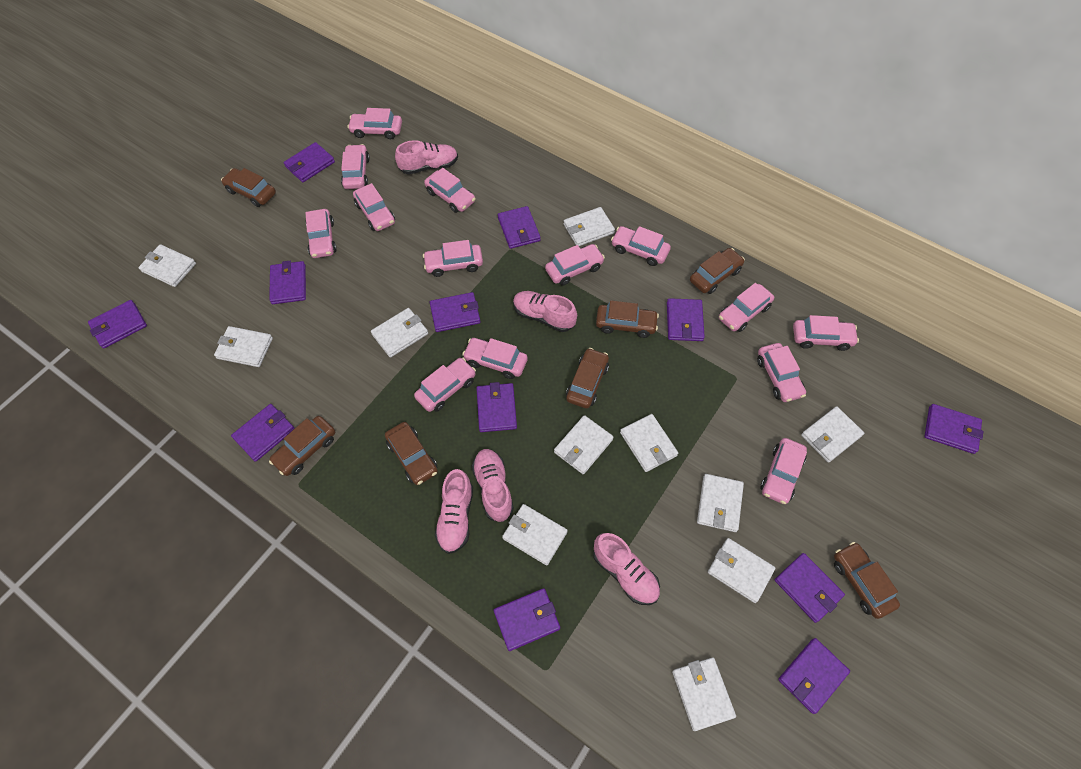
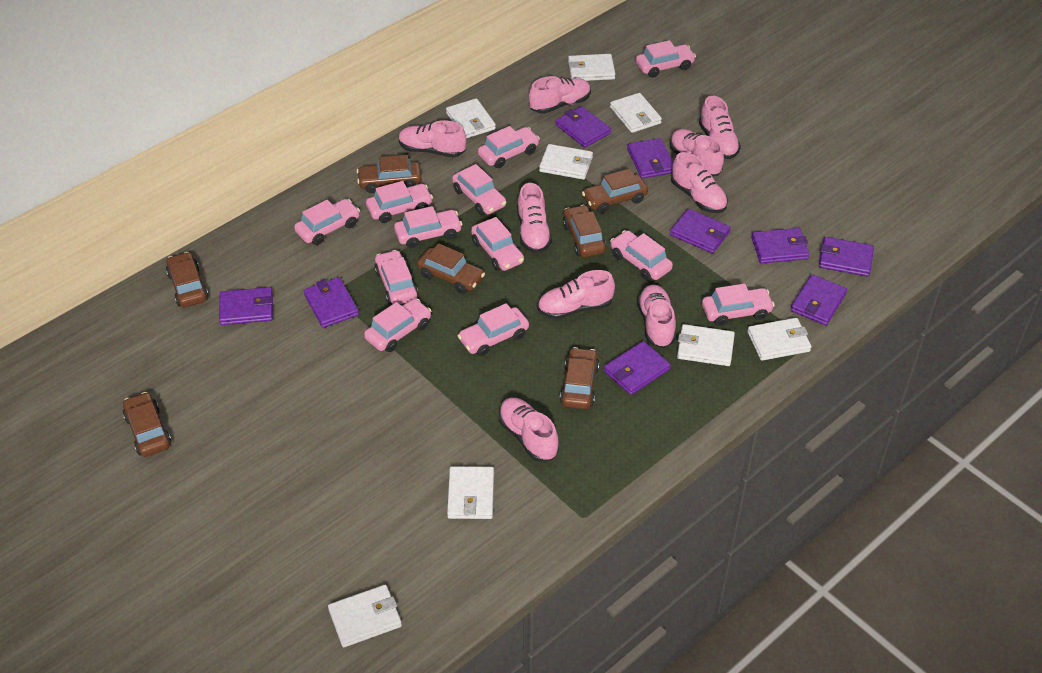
pink car: [305,209,337,258] [341,144,370,189] [348,108,402,139] [353,183,395,231] [414,358,476,412] [423,240,483,277] [424,168,476,213] [462,338,528,379] [545,244,605,286] [611,226,671,266] [719,283,774,332] [757,343,806,402] [760,438,807,504] [793,315,859,351] = 14 -> [294,199,360,245] [364,299,432,352] [366,181,433,223] [374,250,418,304] [394,206,462,248] [452,164,506,215] [458,303,529,356] [471,217,524,271] [478,126,540,168] [610,230,673,281] [636,40,696,78] [702,284,775,326] = 12
pink shoe: [395,140,458,174] [435,469,473,554] [471,449,514,522] [513,291,577,332] [593,533,660,605] = 5 -> [399,120,466,158] [499,398,559,462] [517,183,552,253] [529,76,591,114] [537,270,615,319] [637,285,676,348] [670,129,724,176] [671,152,728,213] [699,96,741,159] = 9
purple wallet: [88,300,147,349] [231,404,295,462] [269,261,306,304] [284,142,335,182] [430,292,480,332] [476,382,517,432] [494,588,560,651] [498,206,541,249] [667,298,705,341] [775,553,845,623] [778,638,850,714] [924,404,983,454] = 12 -> [219,287,273,325] [303,277,359,328] [556,106,611,148] [604,341,671,395] [627,138,673,179] [670,209,731,253] [751,228,810,264] [790,274,847,325] [819,237,874,277] = 9
white wallet: [138,244,196,287] [214,326,273,367] [371,308,428,358] [502,504,568,565] [554,415,614,474] [563,207,615,246] [620,414,678,472] [672,657,736,731] [697,474,744,532] [708,538,775,603] [801,406,864,463] = 11 -> [328,585,402,648] [446,98,496,139] [447,466,494,519] [539,144,593,180] [568,54,615,81] [610,93,662,133] [677,324,735,366] [747,318,811,361] = 8

